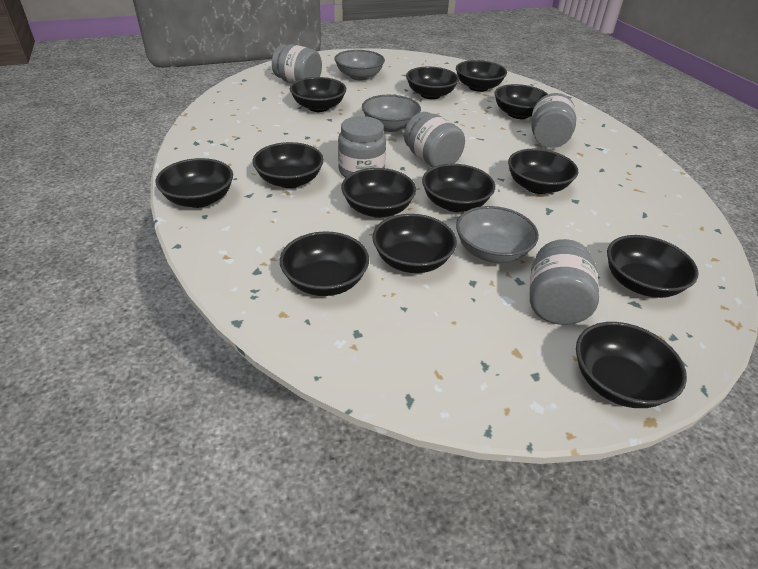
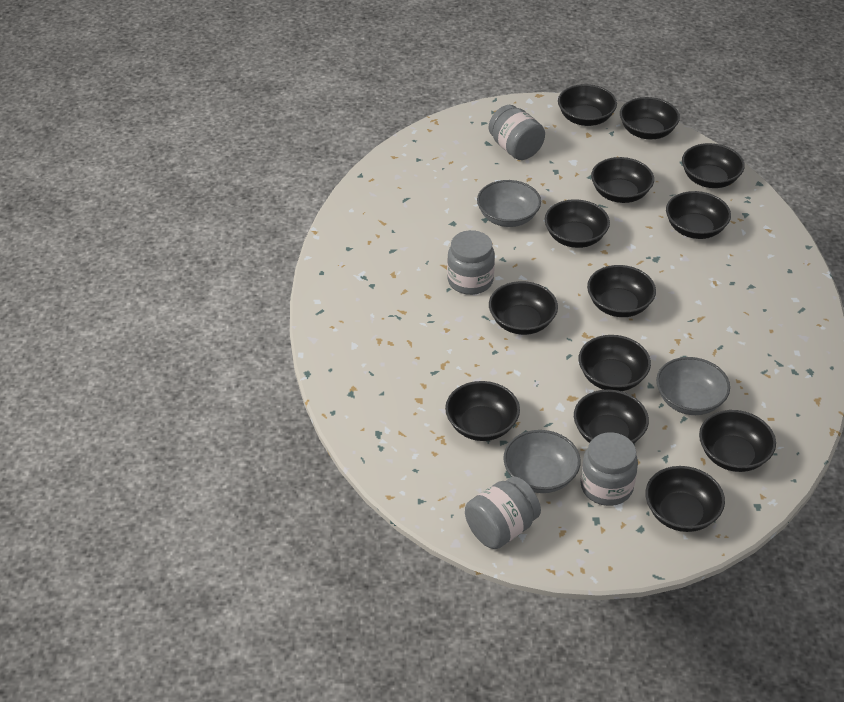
grey jar: [272,44,322,84] [338,116,386,178] [404,112,465,168] [530,239,599,325] [532,93,576,148] = 5 -> [447,230,495,295] [465,477,541,549] [489,105,545,160] [580,432,638,506] = 4

